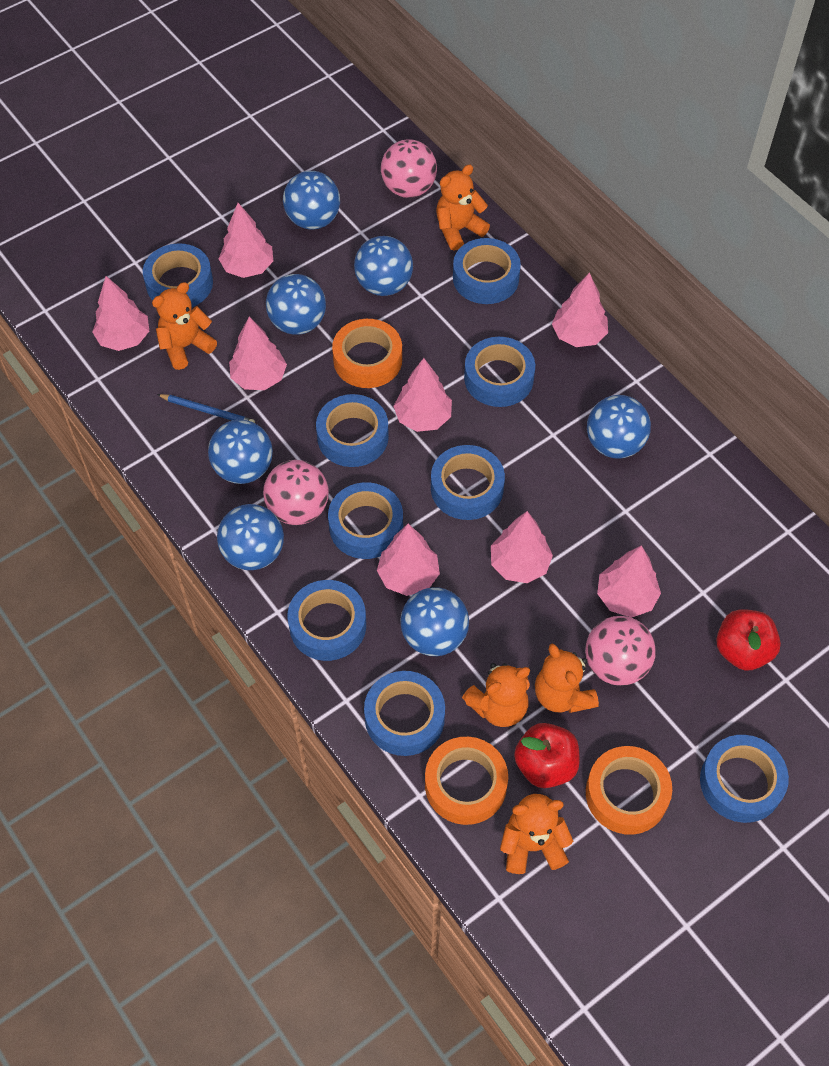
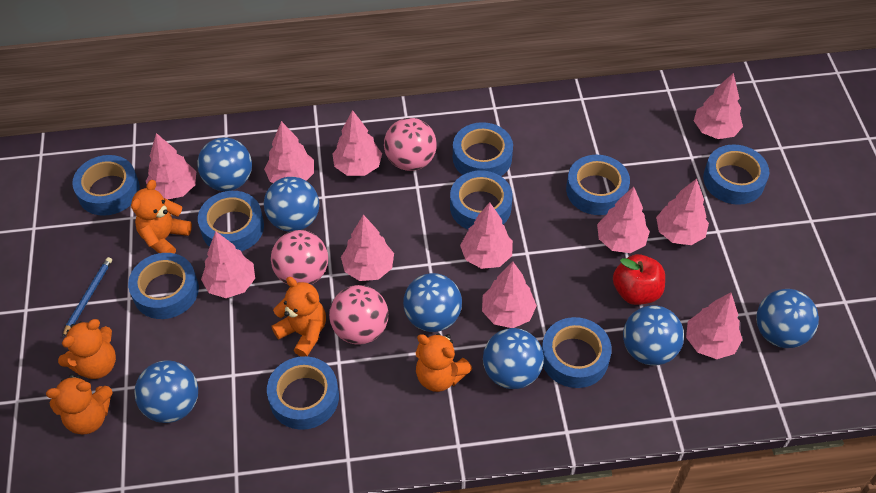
orange tape: [332,319,402,388] [425,737,508,825] [586,746,672,835] = 3 -> none = 0
pink tree: [92,276,149,351] [219,203,273,278] [229,317,287,390] [377,524,440,596] [394,358,452,432] [491,511,553,583] [552,272,608,347] [597,545,661,618] = 8 -> [146,133,196,199] [201,231,255,298] [264,121,314,183] [332,110,382,176] [341,215,394,281] [460,202,513,269] [482,262,537,328] [597,187,650,253] [656,179,709,245] [686,292,743,359] [694,73,743,139] = 11
red apple: [514,723,580,788] [716,609,781,671] = 2 -> [613,254,665,305] = 1

